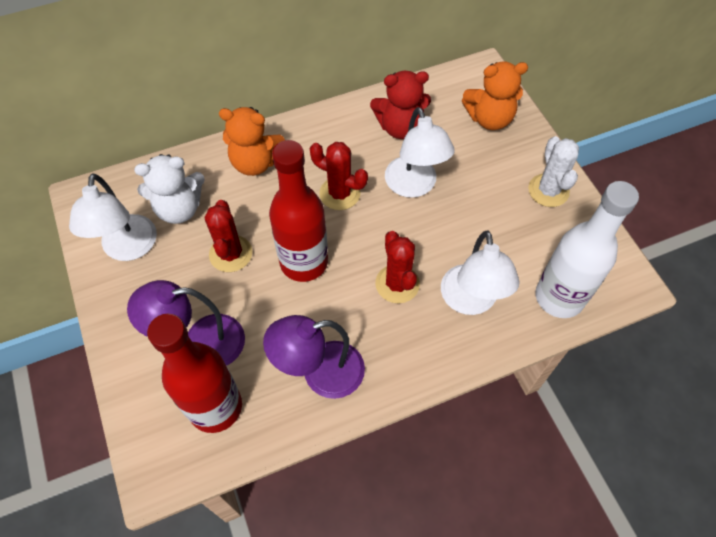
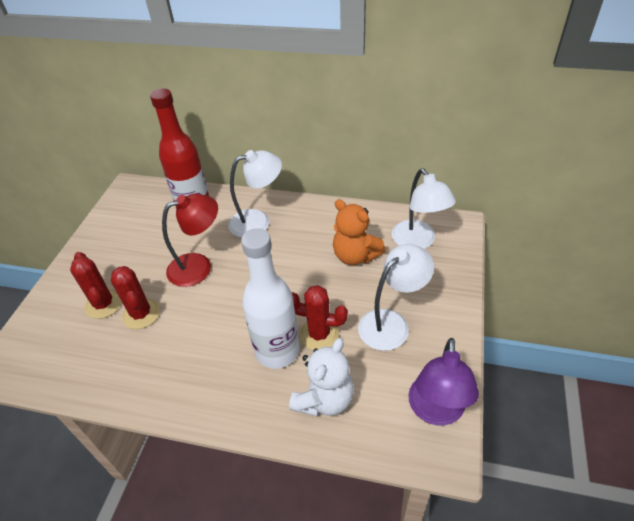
orange teddy bear: [219,107,285,176] [462,62,528,130] = 2 -> [333,199,386,265] = 1
purple lamp: [127,280,245,366] [263,315,365,399] = 2 -> [408,338,479,426] = 1
red bottle: [147,314,242,433] [269,140,328,282] = 2 -> [150,88,209,209] = 1
red lamp: none = 0 -> [162,193,218,287] = 1
red teddy bear: [370,71,431,139] = 1 -> none = 0
white cactus: [528,136,579,207] = 1 -> none = 0

